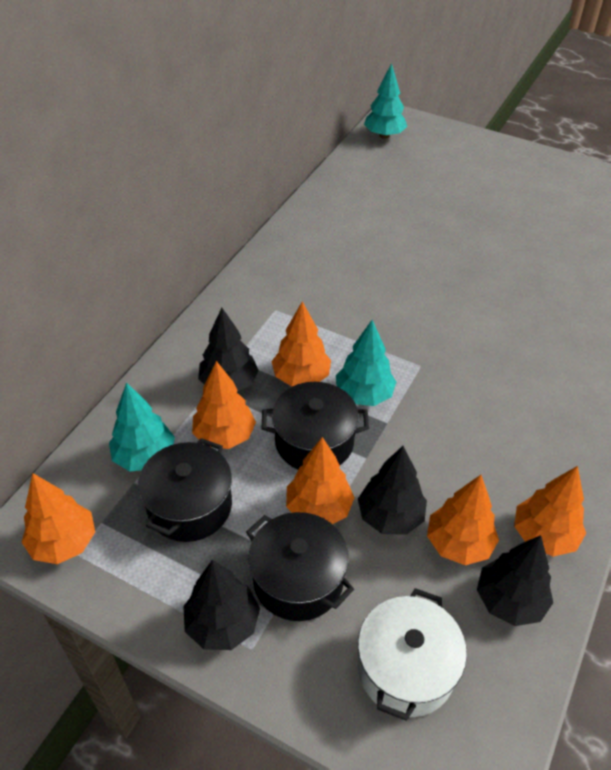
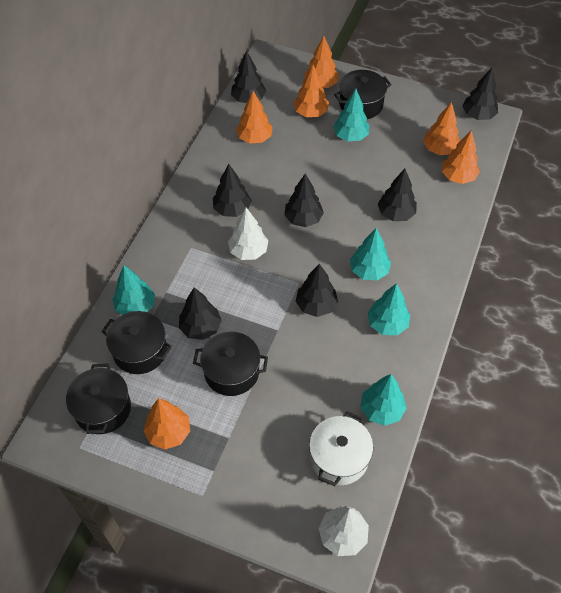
black pot: [138,438,232,542] [246,512,354,621] [262,382,369,469] = 3 -> [66,364,131,434] [102,311,172,374] [193,332,268,396] [334,70,392,119] = 4
black tree: [183,560,260,650] [198,308,259,391] [358,446,427,535] [477,535,553,626] = 4 -> [179,287,222,340] [213,164,252,217] [231,50,266,103] [284,174,324,227] [296,264,338,317] [378,169,417,221] [462,68,498,120] = 7
turquoise tree: [109,382,175,471] [336,320,396,406] [364,63,407,139] = 3 -> [113,265,155,315] [333,89,369,141] [350,228,391,281] [360,374,407,426] [367,283,410,335] = 5
white tree: none = 0 -> [228,207,268,260] [319,506,369,556] = 2

